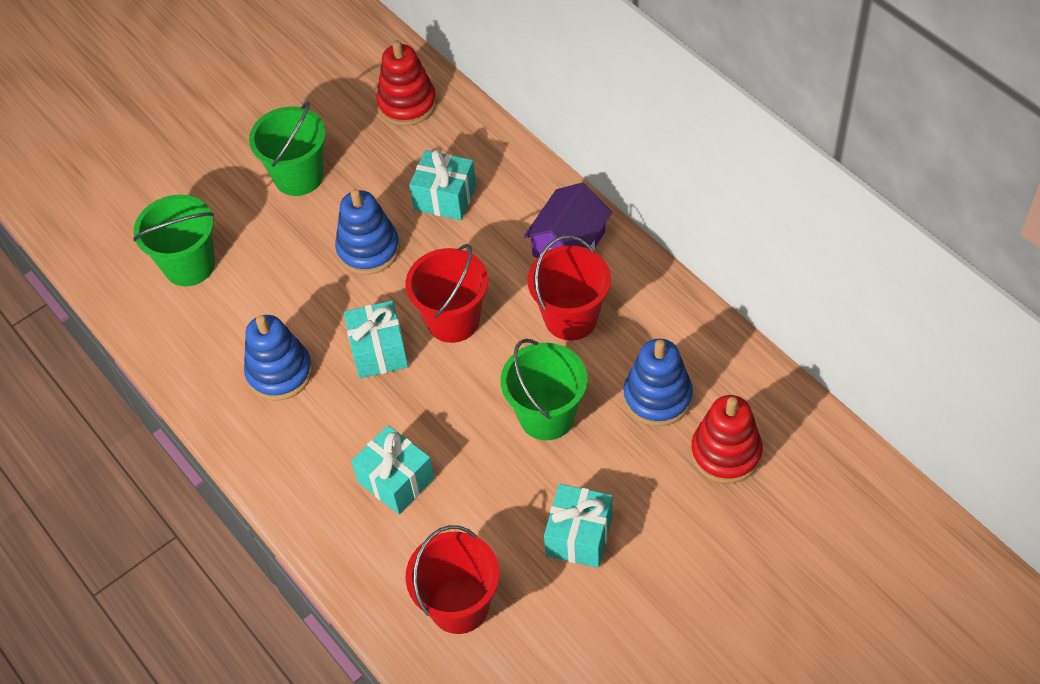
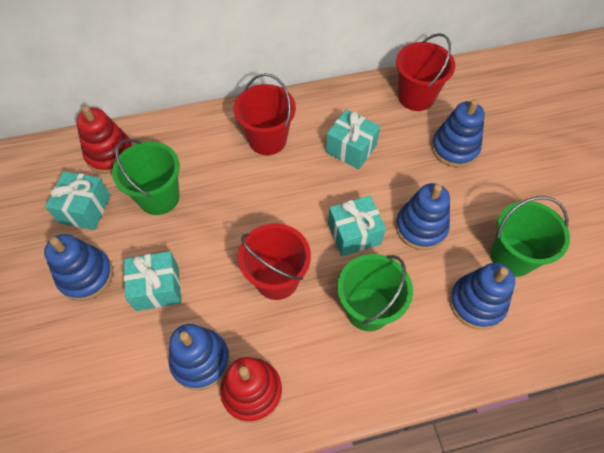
blue stacking toy: [244,315,313,401] [335,189,400,275] [624,339,693,426] = 3 -> [44,234,113,301] [168,324,230,390] [396,183,450,250] [431,99,485,167] [449,263,515,330] = 5
purple house: [524,182,612,258] = 1 -> none = 0

